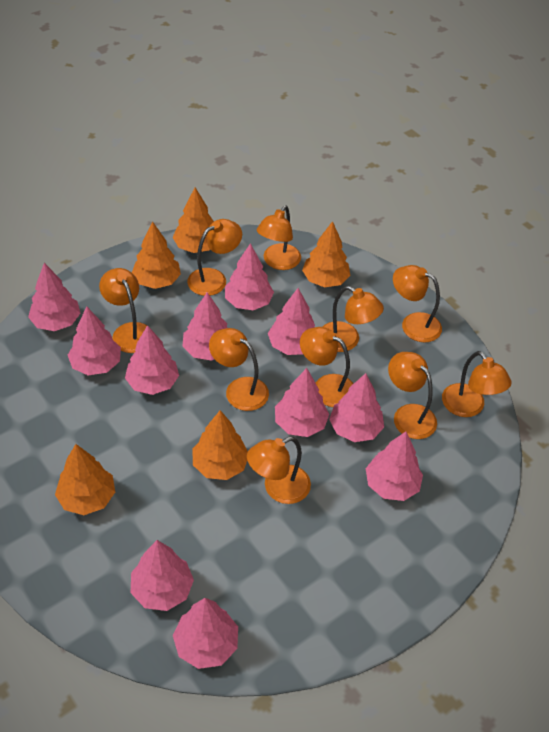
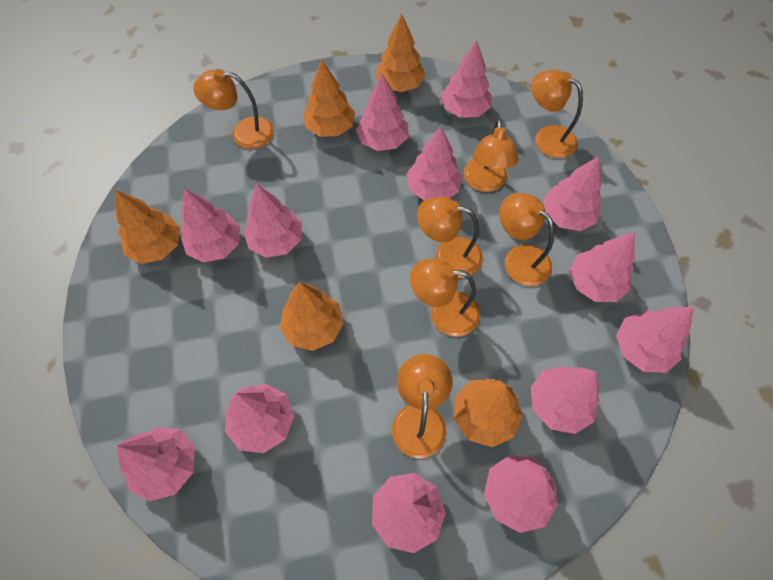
orange lamp: [99,268,152,353] [187,219,242,296] [209,328,269,411] [247,437,311,504] [257,205,301,270] [300,327,353,407] [323,286,384,352] [388,352,437,439] [393,265,442,342] [442,351,512,417] = 10 -> [193,69,274,149] [392,354,453,458] [410,259,480,336] [417,196,483,278] [464,119,519,192] [499,193,554,286] [531,70,583,158] = 7
pink tree: [28,263,80,331] [68,306,121,375] [125,325,179,395] [131,540,194,611] [173,598,238,669] [182,292,227,361] [225,243,274,310] [268,288,315,355] [275,368,329,437] [329,373,384,442] [366,432,423,501] = 11 -> [117,427,195,501] [181,189,240,263] [225,384,294,453] [243,184,302,258] [356,73,408,151] [372,473,446,553] [406,127,462,201] [441,40,492,118] [484,455,558,533] [531,366,600,434] [543,156,602,231] [569,232,635,302] [616,307,694,373] = 13

